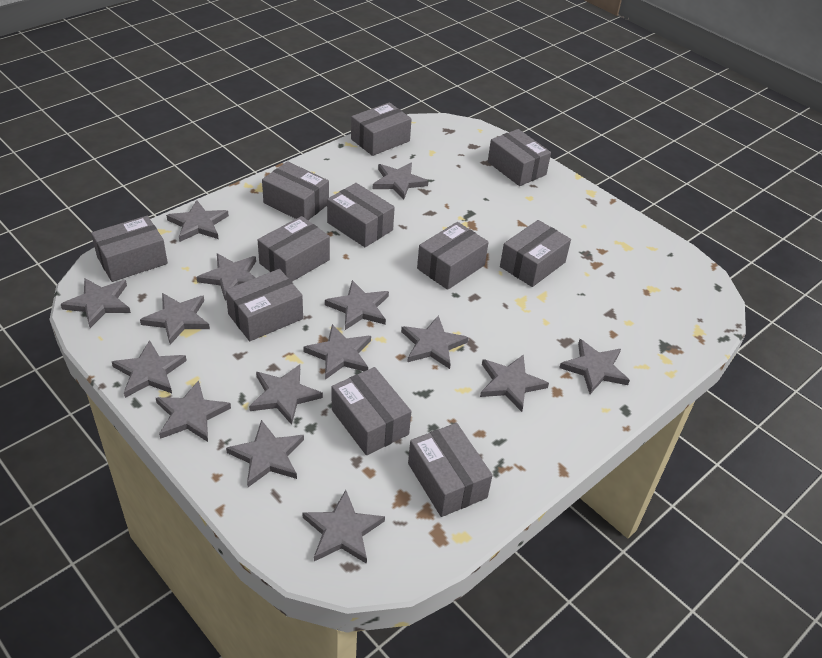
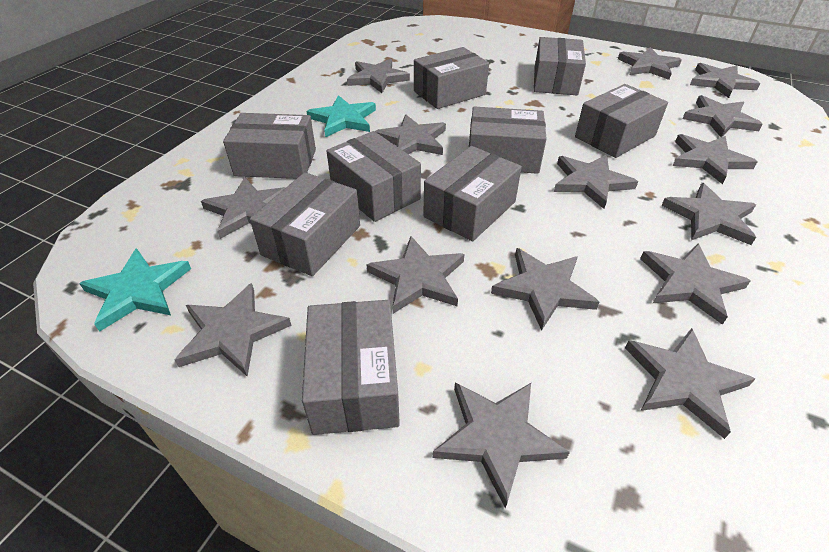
grey box: [91,216,168,282] [225,269,303,341] [258,216,330,282] [262,161,329,220] [327,183,395,247] [332,367,411,455] [351,102,412,156] [408,423,493,517] [417,222,489,290] [488,129,551,186] [500,220,571,287] = 11 -> [223,113,316,179] [250,172,360,276] [302,300,400,435] [326,131,421,222] [414,47,489,109] [423,146,522,241] [469,107,547,174] [534,37,586,95] [575,84,668,158] = 9
turquoise star: none = 0 -> [79,248,191,332] [306,95,376,138] = 2

